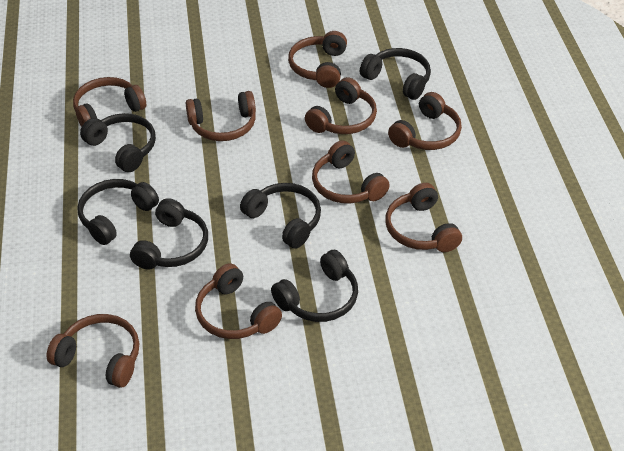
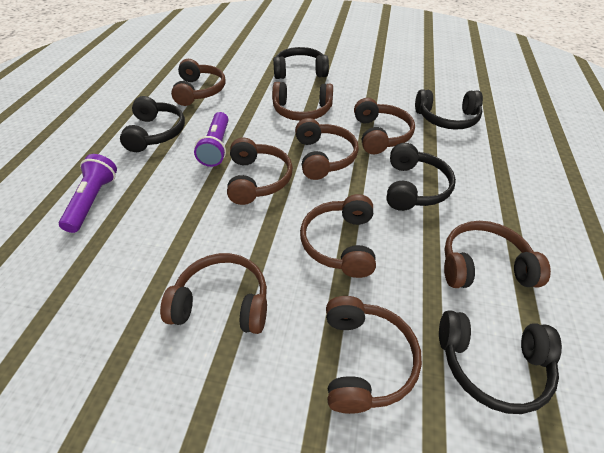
black headphones: [77,179,159,245] [80,113,156,172] [130,198,208,270] [240,183,321,248] [271,250,358,322] [360,48,431,100] = 6 -> [120,96,185,152] [273,47,329,79] [386,143,456,211] [415,89,483,130] [439,310,562,414] = 5
purple flashlight: none = 0 -> [59,154,117,233] [194,112,228,167] = 2

